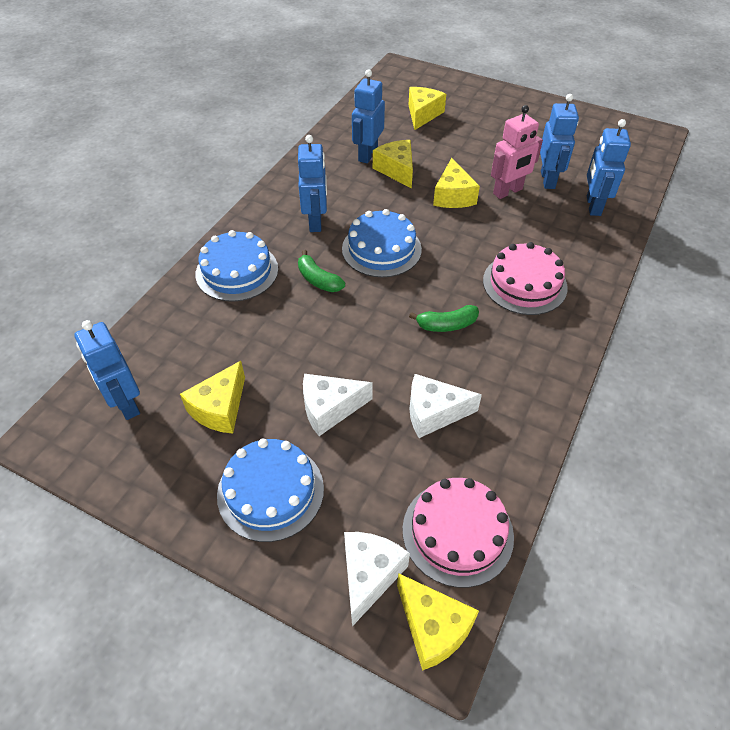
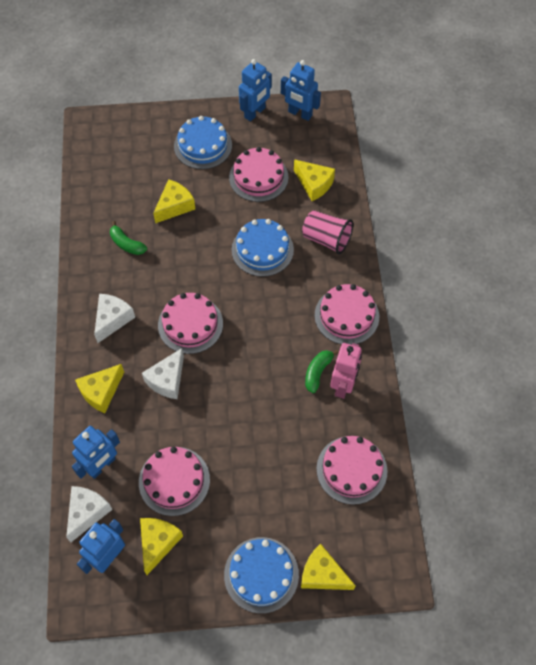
blue robot: [74,320,140,420] [298,135,327,232] [352,69,385,163] [540,94,579,189] [587,119,631,216] = 5 -> [72,426,120,479] [77,519,125,574] [239,59,272,122] [281,60,321,121] = 4
pink cake: [402,478,514,588] [483,242,568,315] = 2 -> [139,447,210,516] [158,293,223,354] [229,147,289,202] [315,284,379,345] [316,436,388,505] = 5
pink cup: none = 0 -> [302,210,353,254] = 1

